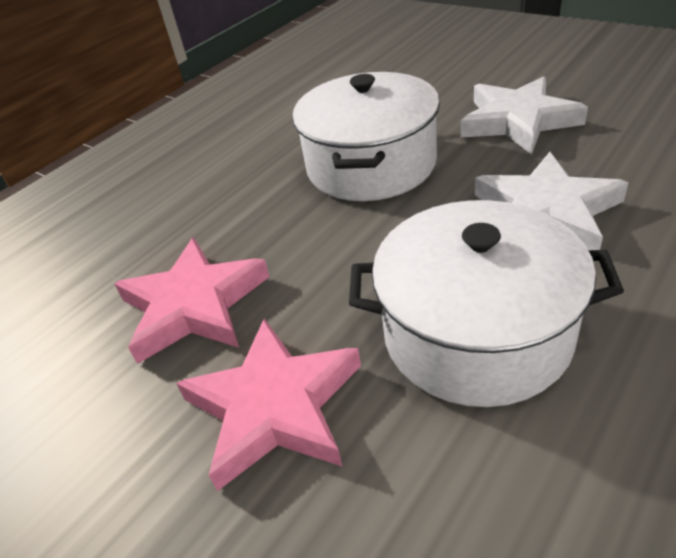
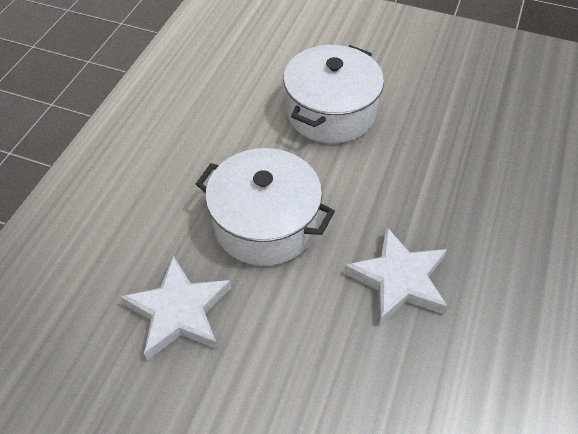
pink star: [114,237,270,364] [176,318,361,491] = 2 -> none = 0

